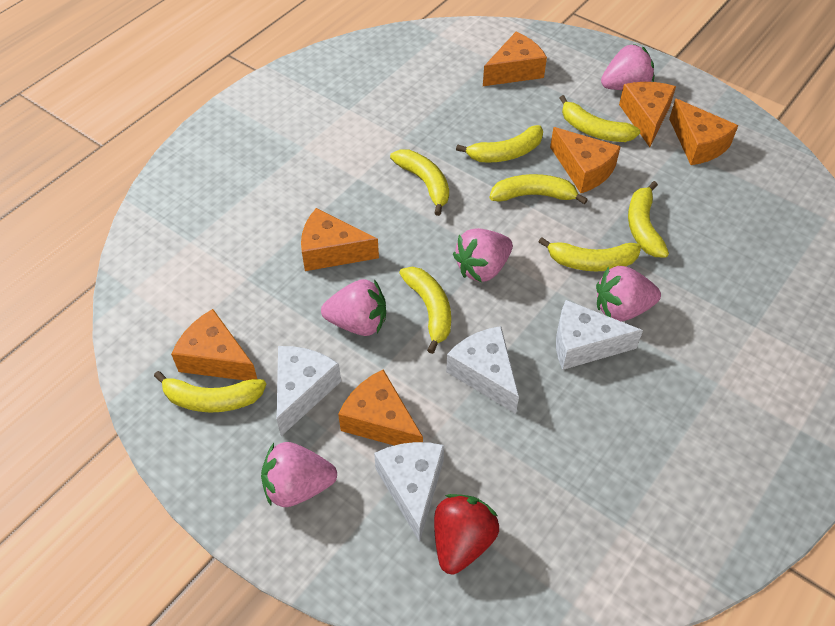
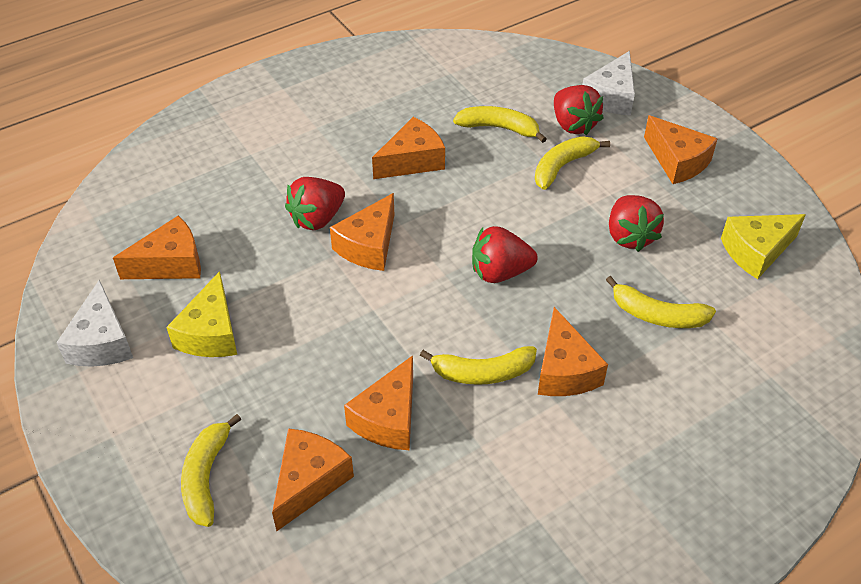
pink strawberry: [261,442,337,507] [321,279,386,336] [453,228,513,283] [596,266,661,322] [601,44,654,90] = 5 -> none = 0
red strawberry: [434,494,499,574] = 1 -> [285,177,345,230] [472,226,538,283] [554,85,604,135] [609,195,664,252] = 4
white cheese: [277,346,341,436] [374,442,444,542] [446,326,519,414] [556,300,643,370] = 4 -> [56,280,133,367] [582,51,635,115] = 2
yellow banana: [154,371,266,412] [390,150,449,216] [399,267,451,354] [456,125,543,163] [490,174,588,204] [539,237,641,271] [560,95,640,142] [628,181,669,258] = 8 -> [181,414,242,527] [420,346,537,385] [453,106,547,143] [535,136,610,190] [606,276,716,328] = 5
yellow cheese: none = 0 -> [166,271,237,357] [721,214,806,279] = 2

